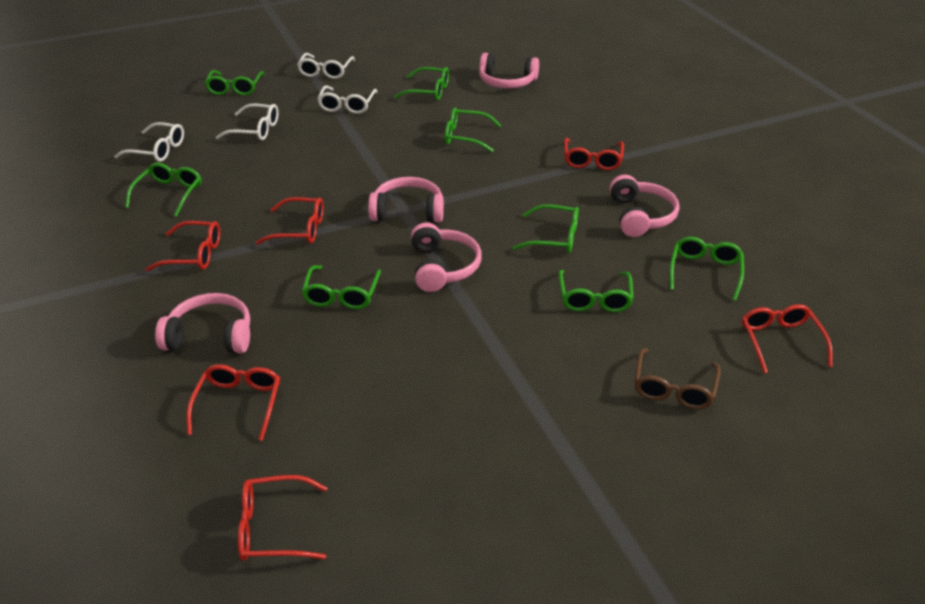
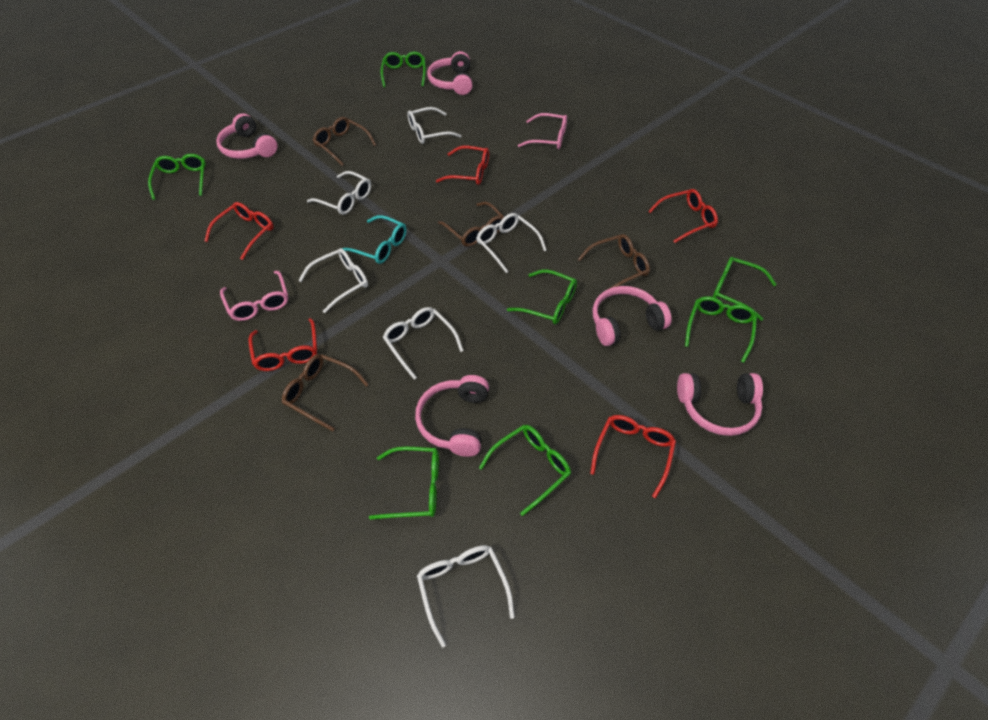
brown glasses: [634,348,721,409] = 1 -> [282,354,369,431] [313,117,376,166] [438,202,504,247] [578,234,650,290] = 4
green glasses: [125,163,202,217] [205,70,264,96] [302,265,381,309] [394,67,449,100] [445,107,501,152] [513,204,579,253] [559,270,634,312] [669,237,744,301] = 8 -> [148,154,206,200] [369,447,439,520] [381,52,426,87] [479,425,571,516] [507,269,577,324] [685,296,757,363] [713,257,777,321] = 7
pink glasses: none = 0 -> [220,271,288,321] [518,113,567,150] = 2
red glasses: [146,221,220,271] [186,364,280,441] [238,475,327,561] [255,197,324,245] [564,138,624,170] [742,304,832,373] = 6 -> [205,202,274,260] [248,318,317,371] [436,146,489,185] [590,415,676,498] [648,189,718,243] = 5
turquoise glasses: none = 0 -> [342,215,407,264] = 1
white glasses: [114,122,184,162] [216,103,278,140] [297,53,355,79] [317,85,377,114] = 4 -> [298,248,368,313] [307,171,371,215] [383,307,464,380] [407,107,461,144] [417,545,515,647] [476,213,547,273] = 6

